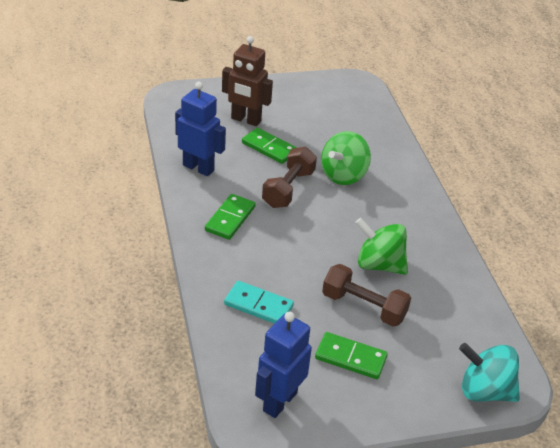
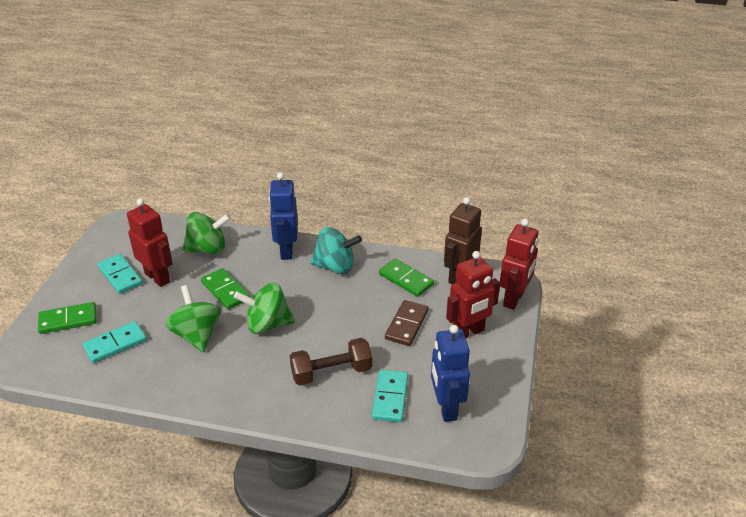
brown domino: none = 0 -> [385,300,429,346] = 1
brown dumbbell: [262,147,317,208] [322,264,411,327] = 2 -> [290,338,372,385] = 1
green spinning top: [321,131,371,185] [355,218,408,275] = 2 -> [165,285,221,352] [182,212,231,255] [234,283,295,334] = 3
red robot: none = 0 -> [127,198,172,287] [446,251,500,338] [500,219,539,310] = 3
turquoise domino: [224,281,294,324] = 1 -> [82,321,147,363] [98,254,143,294] [372,370,408,422] = 3

